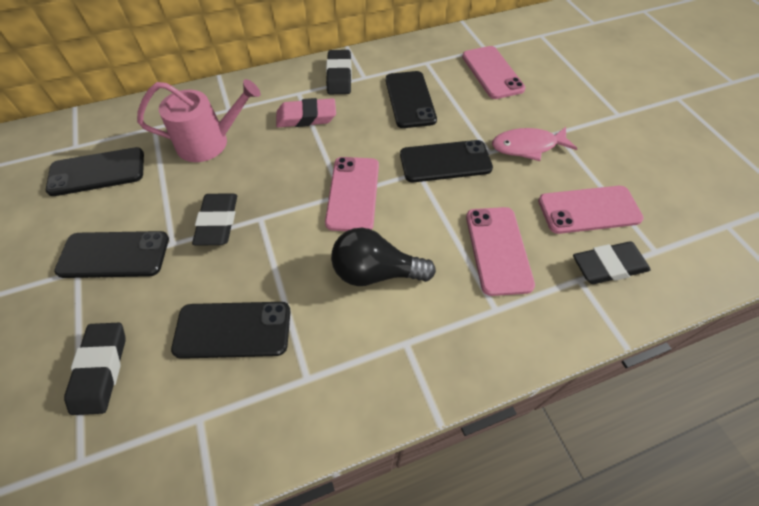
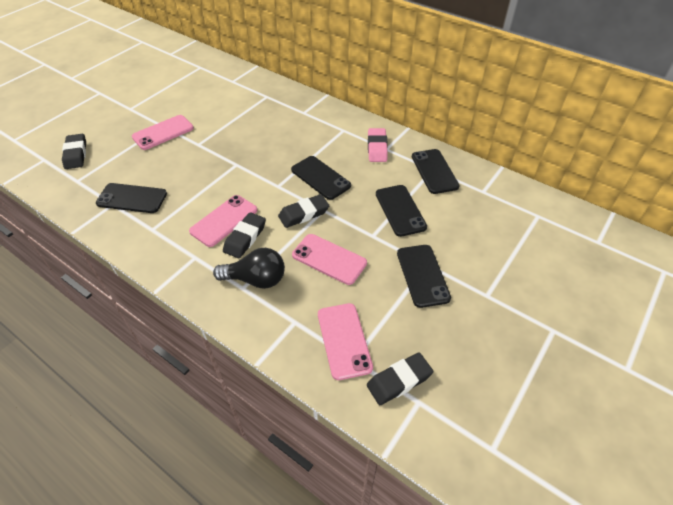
pink fish: [492,127,578,161] = 1 -> none = 0
pink watering can: [137,79,261,162] = 1 -> none = 0

